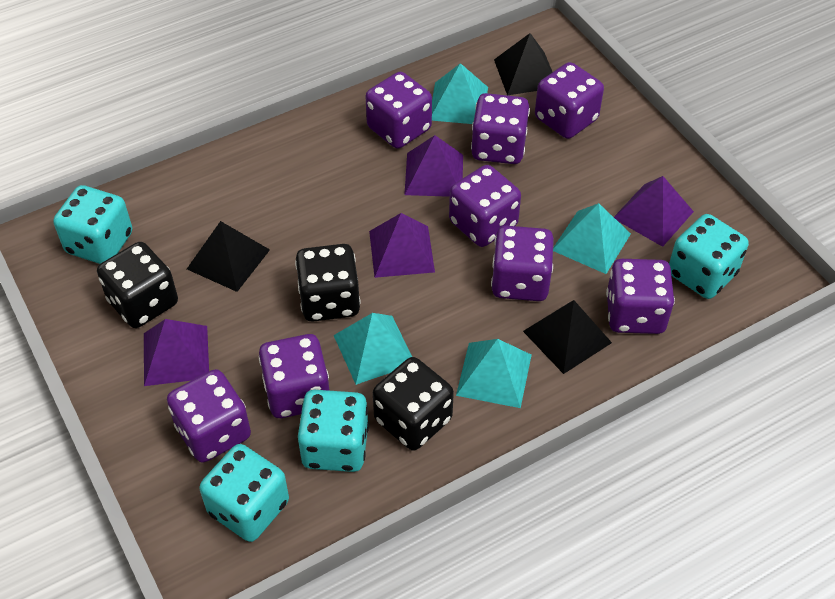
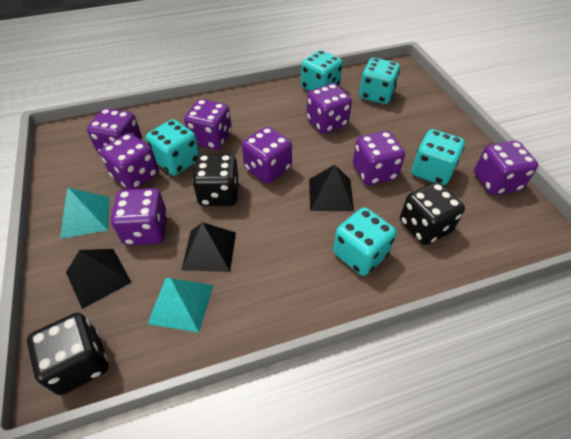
purple pyramid: [144,319,209,386] [369,213,435,278] [404,135,463,197] [614,176,694,247] = 4 -> none = 0
turquoise dice: [53,185,132,264] [200,444,289,542] [298,390,369,472] [669,214,749,299] = 4 -> [146,119,200,175] [301,50,343,91] [333,207,396,276] [359,58,400,104] [412,129,465,185] = 5
turquoise pyramid: [334,313,412,385] [432,63,488,124] [456,339,532,408] [553,203,631,274] = 4 -> [60,188,110,239] [148,278,214,332] = 2

